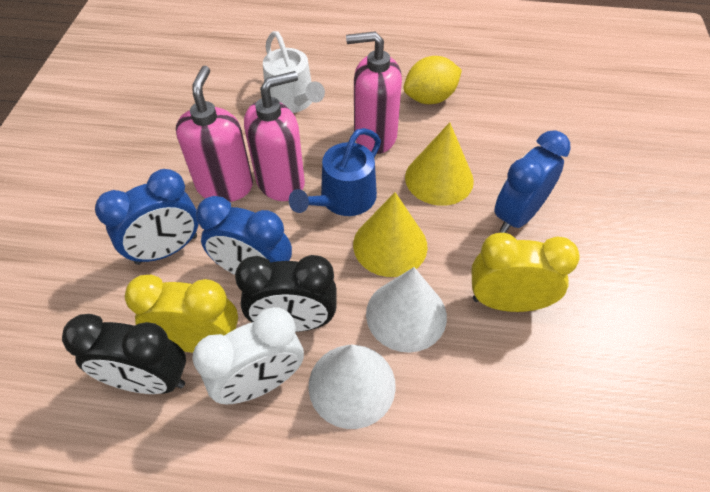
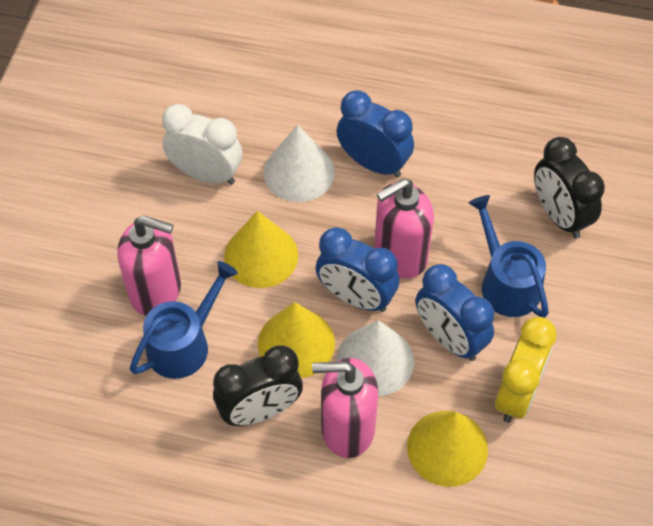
blue watering can: [289,128,381,216] = 1 -> [130,261,238,379] [469,195,549,318] = 2
white watering can: [263,31,325,113] = 1 -> none = 0
yellow clock: [125,275,238,353] [471,233,580,312] = 2 -> [495,317,557,423] = 1
yellow cone: [353,192,428,277] [405,122,474,206] = 2 -> [224,211,298,288] [258,302,335,378] [407,411,488,487] = 3
yellow lemon: [404,56,462,104] = 1 -> none = 0

